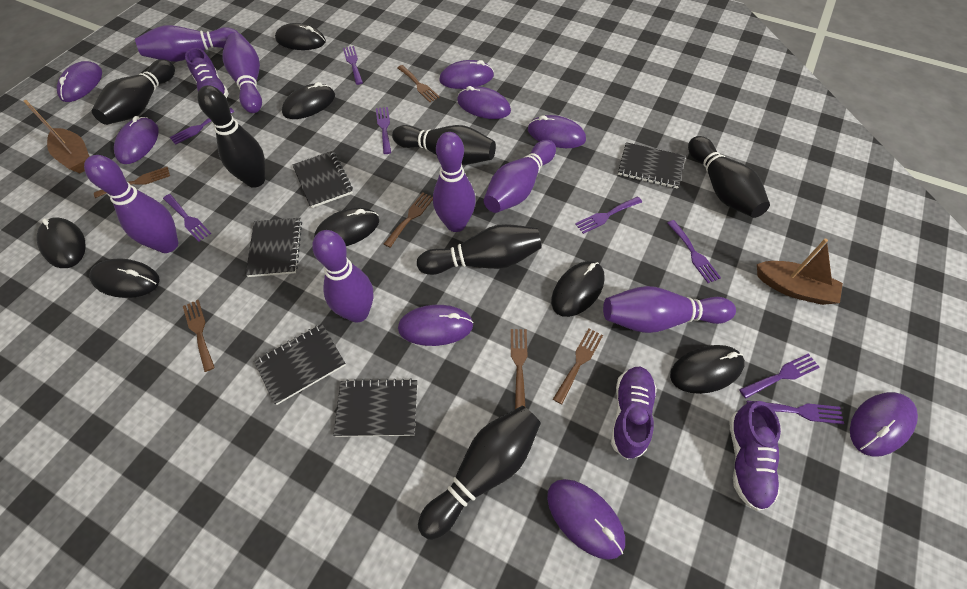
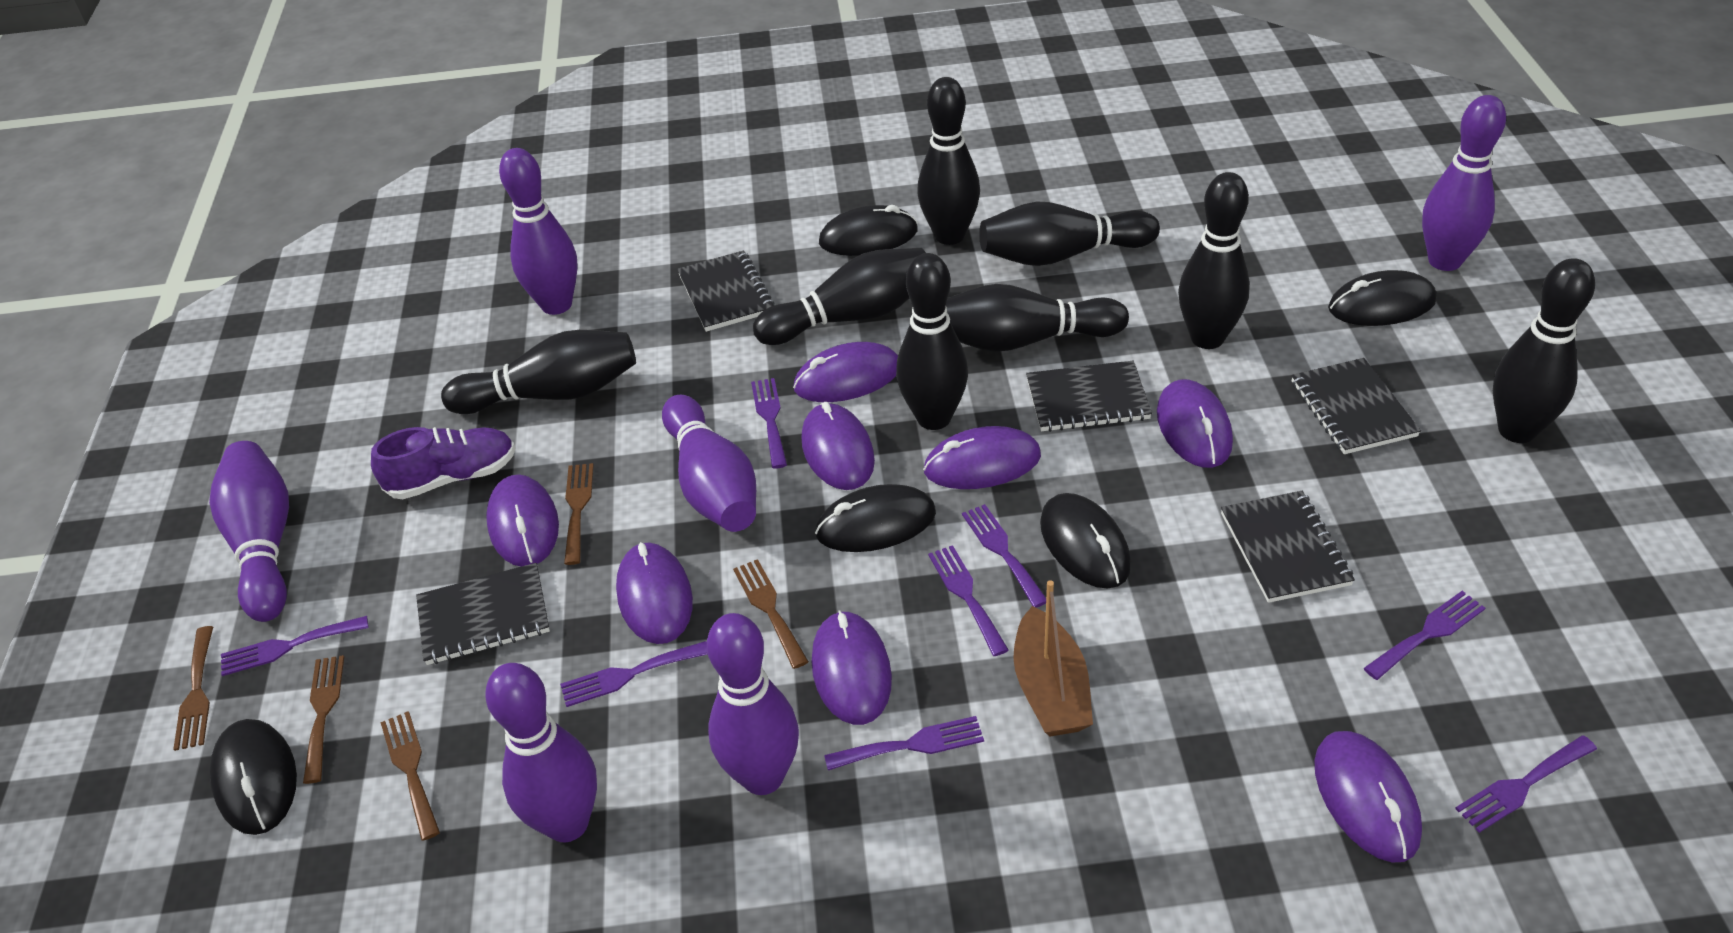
black bowling pin: [92,59,175,125] [198,85,265,188] [392,125,496,165] [417,224,542,275] [418,406,541,540] [688,136,770,218] = 6 -> [441,330,636,414] [753,248,926,345] [896,253,968,430] [917,77,980,245] [946,284,1129,352] [979,202,1160,266] [1178,172,1250,349] [1493,258,1595,443] = 8
black mouse: [37,217,86,268] [89,258,160,298] [275,23,326,50] [282,82,335,119] [314,207,379,246] [551,261,605,317] [670,345,745,394] = 7 -> [210,719,297,835] [815,484,936,552] [819,205,918,256] [1040,493,1131,588] [1328,270,1437,326] = 5
brown boat: [23,100,90,173] [757,239,843,305] = 2 -> [1013,580,1093,736] = 1
brown fork: [94,167,170,198] [183,300,215,372] [384,193,433,248] [397,65,440,102] [511,329,527,409] [553,328,603,404] = 6 -> [173,626,213,751] [303,655,344,784] [380,711,440,841] [564,463,594,565] [733,559,809,669] = 5
purple bowling pin: [84,155,178,253] [135,25,238,62] [222,33,262,113] [312,230,373,323] [433,132,476,232] [484,140,556,213] [603,286,736,333] = 7 -> [209,441,289,622] [485,663,597,842] [499,148,578,315] [662,395,756,532] [707,613,799,795] [1422,95,1506,271] = 6
purple shoe: [185,48,229,98] [611,367,657,460] [729,401,781,511] = 3 -> [371,427,516,499] = 1

